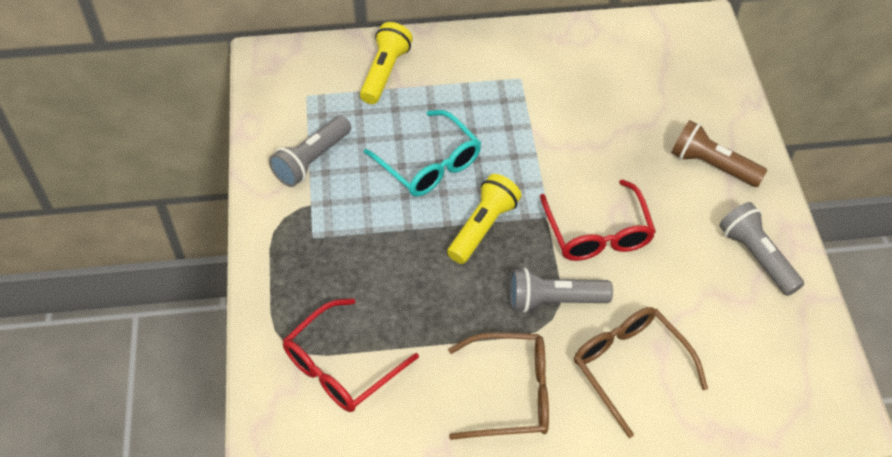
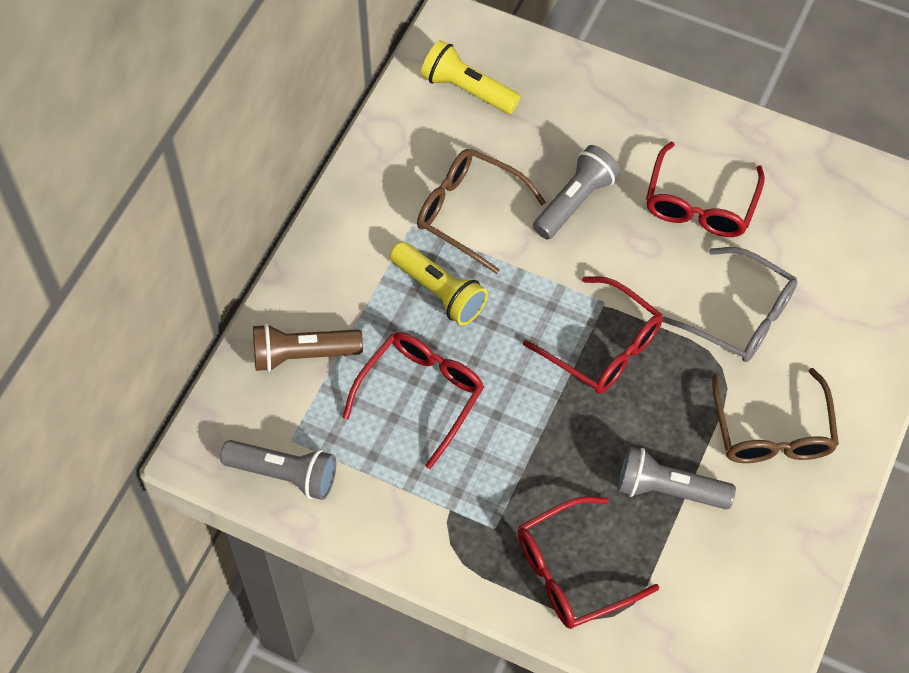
grey glasses: none = 0 -> [662,247,798,362] = 1
red glasses: [283,298,419,412] [540,179,656,261] = 2 -> [343,332,484,469] [517,496,659,629] [523,276,663,394] [646,142,765,237] = 4
turquoise glasses: [364,110,481,196] = 1 -> none = 0

